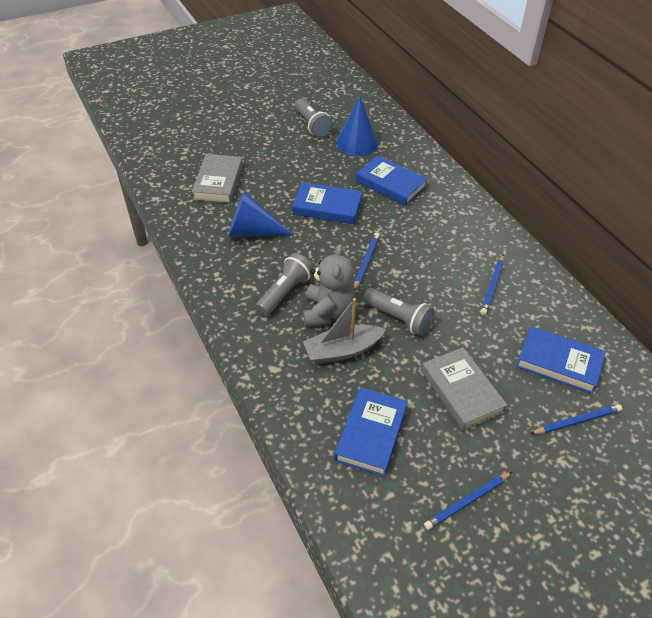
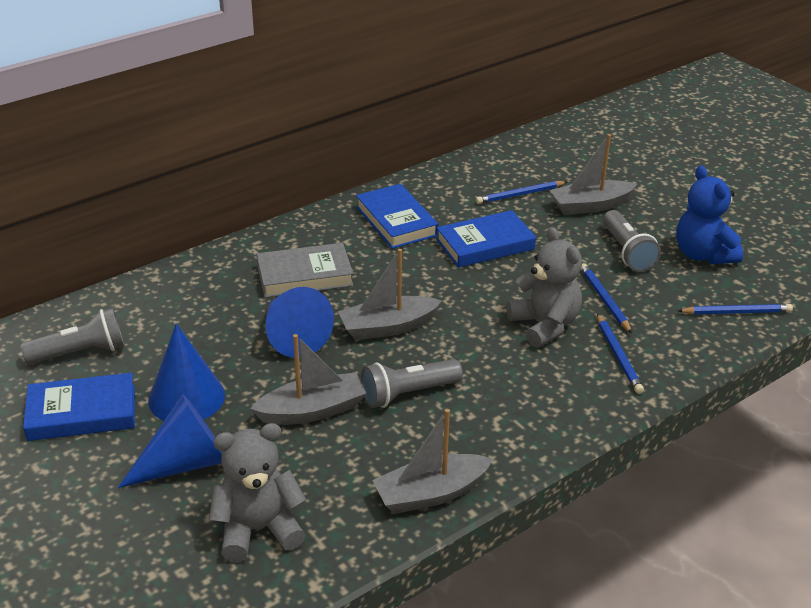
blue book: [292,182,362,224] [334,387,408,477] [356,156,427,206] [516,326,606,394] = 4 -> [23,373,135,441] [356,184,439,249] [436,210,536,268] = 3
blue cone: [228,190,294,237] [336,96,378,156] = 2 -> [118,394,222,488] [148,323,225,421] [266,287,334,358] = 3
blue teddy bear: none = 0 -> [676,166,743,264] = 1
grey boat: [303,298,386,364] = 1 -> [250,334,366,425] [338,249,442,340] [372,409,493,514] [549,134,637,215] = 4
grey book: [192,154,243,203] [422,347,507,431] = 2 -> [256,243,354,298] = 1
grey teddy bear: [303,244,356,327] = 1 -> [209,423,306,562] [507,227,582,348] = 2

